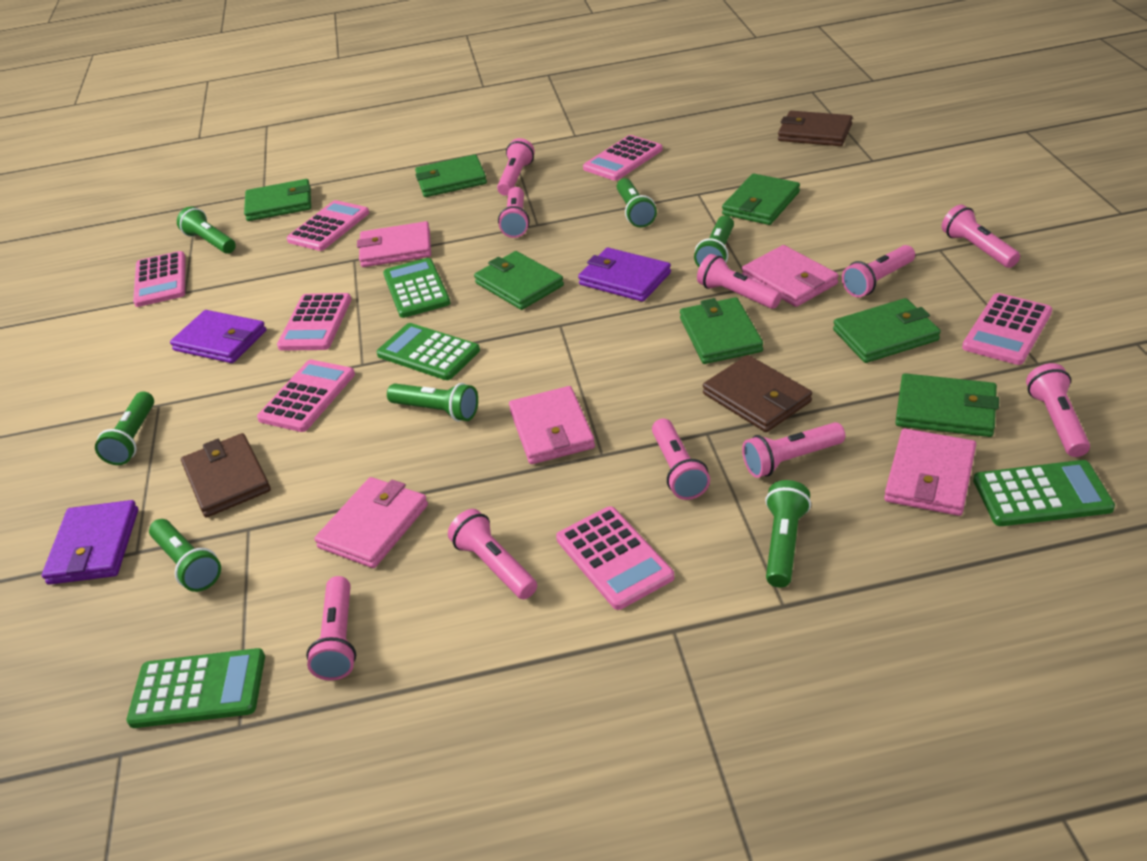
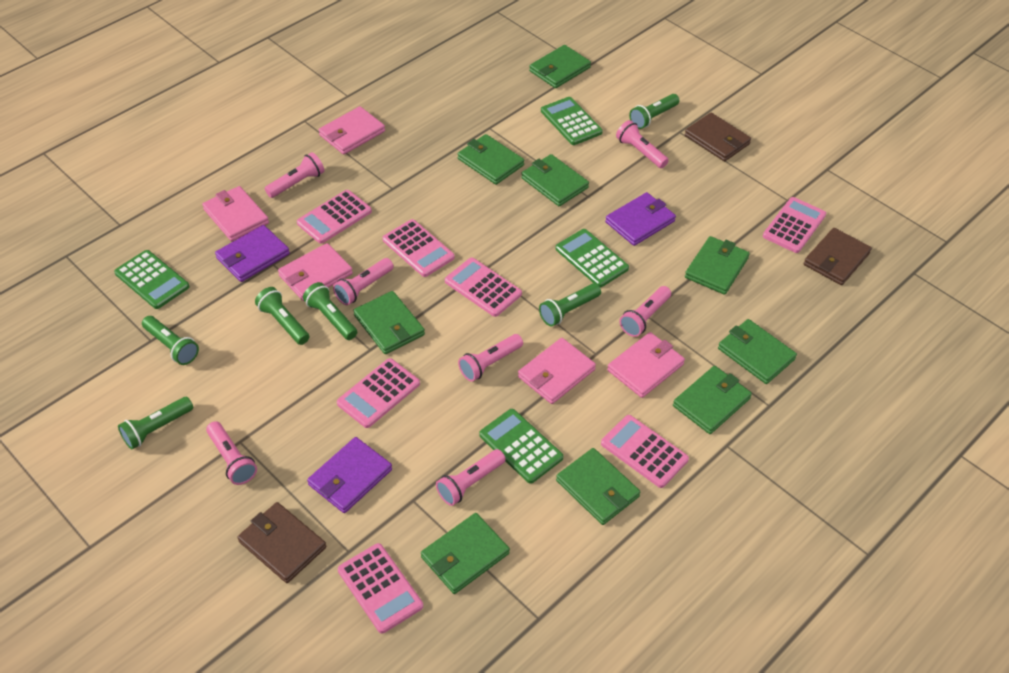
green flashlight: [95,392,154,465] [149,519,221,592] [177,206,236,254] [387,383,478,422] [617,178,657,228] [694,215,734,267] [765,480,811,588] = 7 -> [118,397,193,449] [142,316,199,365] [255,287,309,345] [303,282,357,340] [539,283,601,326] [629,94,679,129] = 6
green wallet: [244,179,311,221] [415,154,487,197] [474,251,564,310] [680,297,763,364] [722,174,800,225] [833,298,941,363] [895,373,999,437] = 7 -> [353,291,425,354] [421,513,510,594] [458,134,524,185] [521,154,589,206] [529,45,591,88] [556,448,640,525] [673,366,752,434] [685,236,750,295] [718,319,797,384] = 9
pink flashlight: [306,576,356,681] [448,509,537,599] [497,138,535,196] [498,187,530,238] [652,419,710,500] [697,254,782,309] [742,422,845,478] [842,245,915,297] [942,205,1020,268] [1026,363,1090,457] = 10 -> [206,421,257,485] [265,152,324,198] [333,258,394,305] [436,449,505,506] [458,334,523,382] [616,120,669,168] [619,286,671,337] = 7

